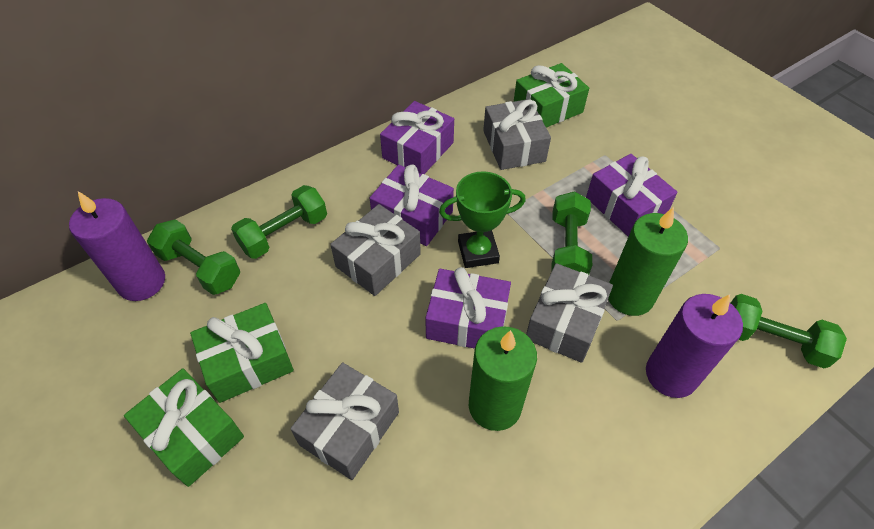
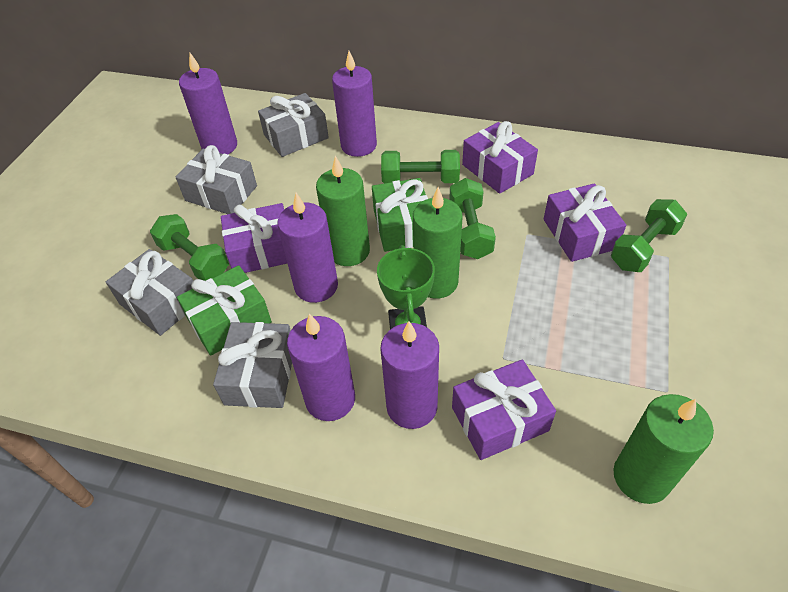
green candle: [469,326,537,431] [608,207,688,316] = 2 -> [316,156,370,266] [413,187,463,299] [613,394,714,504] = 3
green gift: [124,368,244,487] [190,303,294,403] [514,63,589,127] = 3 -> [177,265,272,356] [372,178,428,252] = 2
purple candle: [69,191,165,301] [646,294,743,398] = 2 -> [179,53,237,154] [277,193,338,303] [287,313,355,421] [332,51,377,157] [380,321,439,429] = 5

